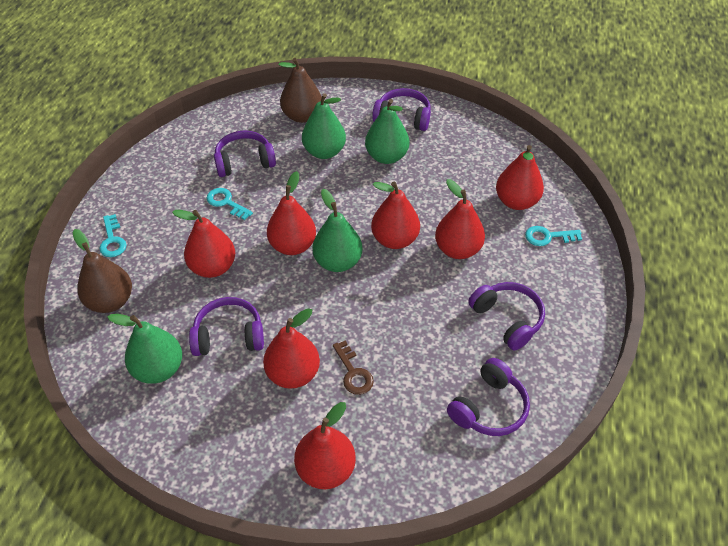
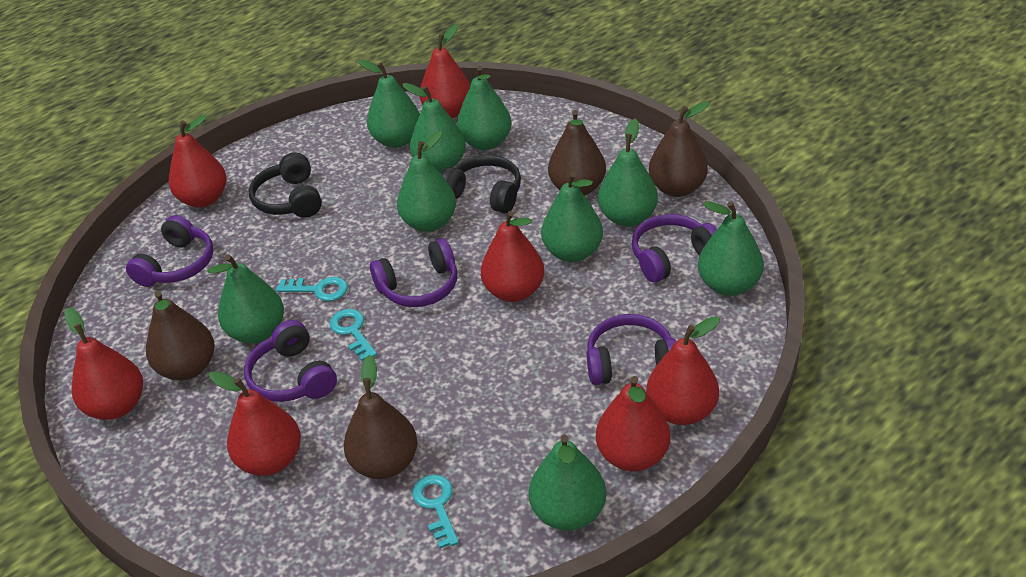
black headphones: none = 0 -> [249,152,322,218] [441,155,521,213] = 2
brown key: [333,340,374,395] = 1 -> none = 0
brown pear: [73,229,132,313] [279,58,322,123] = 2 -> [146,291,214,380] [344,355,418,479] [548,110,606,195] [649,101,710,197] = 4
green pear: [108,314,182,384] [302,93,346,159] [312,189,363,272] [365,99,409,164] = 4 -> [208,254,284,343] [358,59,420,148] [397,131,456,232] [402,83,465,173] [457,66,511,150] [529,435,606,531] [541,172,603,262] [598,118,658,226] [698,201,764,296] = 9

